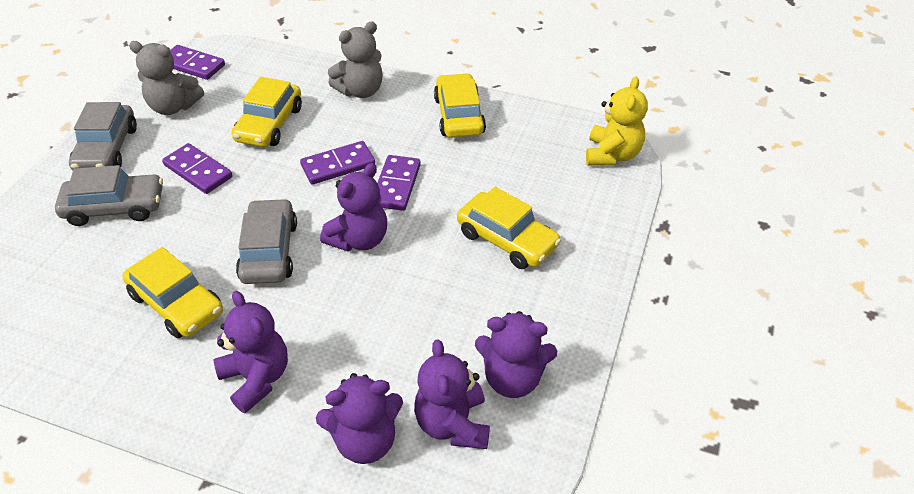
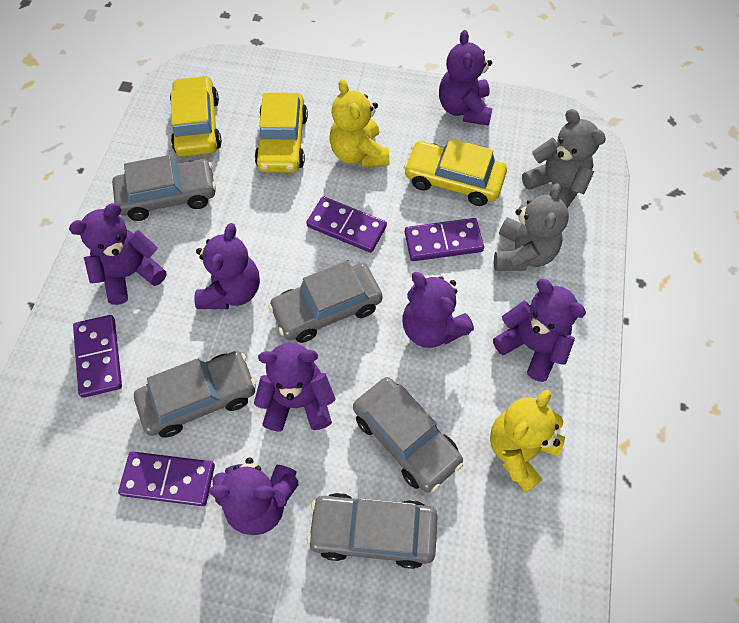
grey car: [55,165,163,226] [69,102,137,170] [236,198,297,284] = 3 -> [112,155,216,221] [134,351,256,438] [268,260,383,343] [307,493,438,569] [353,377,463,492] = 5
purple teddy bear: [214,291,288,413] [316,373,403,464] [320,163,387,251] [414,339,490,449] [475,311,557,398] = 5 -> [69,203,166,305] [194,223,260,309] [209,457,298,535] [254,343,335,432] [402,272,474,348] [439,30,493,126] [493,279,586,382] = 7
yellow car: [123,247,223,338] [231,77,302,147] [434,73,486,138] [457,187,561,269] = 4 -> [170,75,222,157] [255,92,308,173] [404,138,507,206] = 3
yellow teddy bear: [586,76,648,166] = 1 -> [329,79,390,168] [490,390,565,493] = 2

